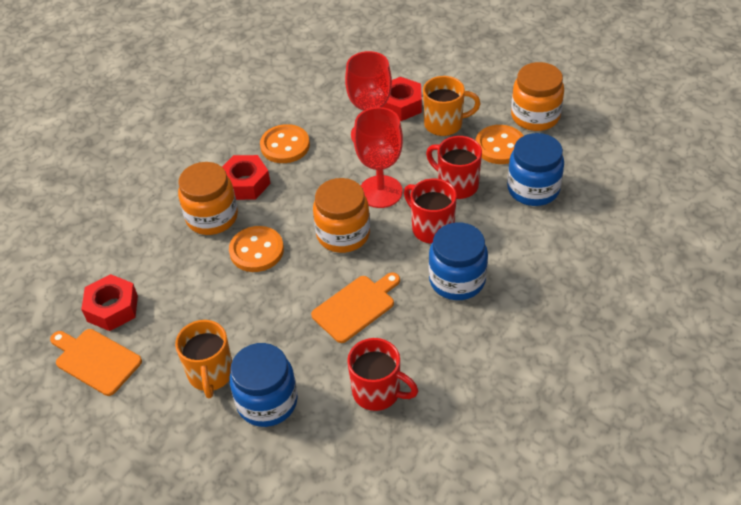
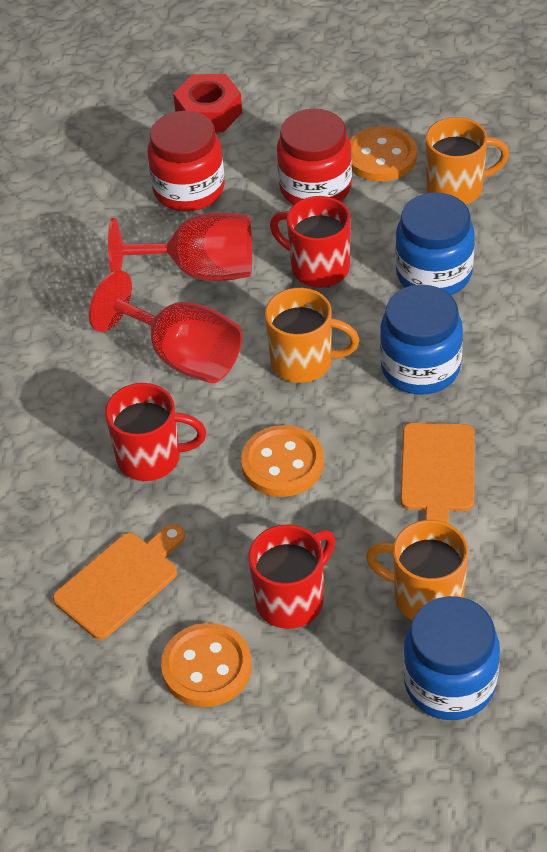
orange jar: [178,162,238,235] [313,178,370,253] [511,62,564,131] = 3 -> none = 0
orange mug: [175,320,232,398] [423,76,481,136] = 2 -> [265,288,359,383] [366,520,468,620] [426,117,509,205] = 3
red jar: none = 0 -> [148,111,225,212] [277,109,352,205] = 2
red nut: [81,274,138,331] [222,155,271,200] [382,77,422,121] = 3 -> [173,74,242,132] = 1

